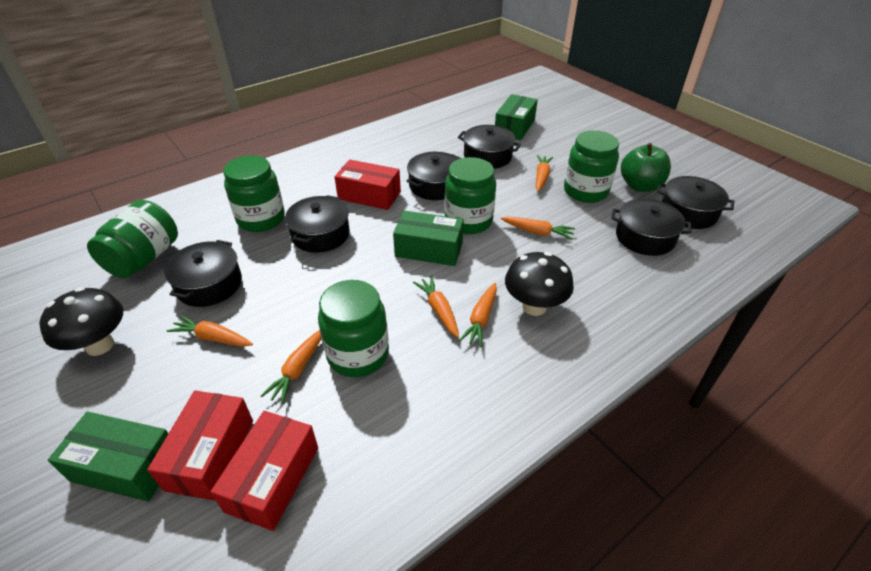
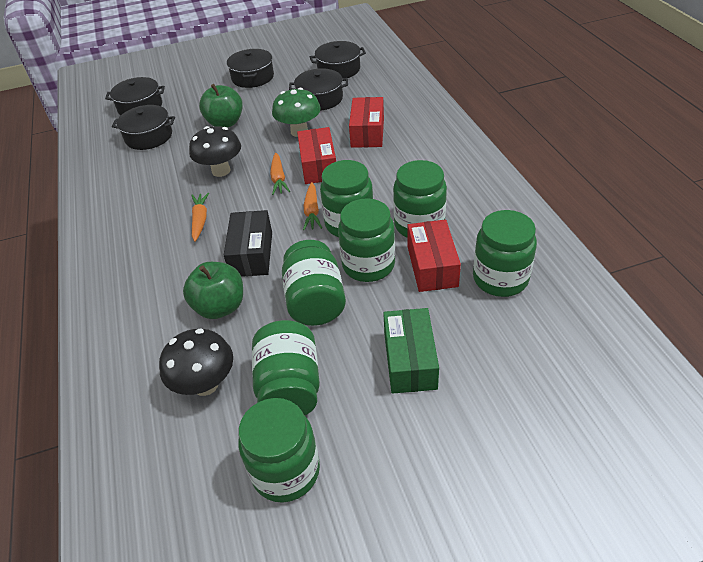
black box: none = 0 -> [224,210,272,277] = 1
black pot: [164,240,242,307] [285,195,350,253] [406,152,461,200] [458,125,521,169] [611,199,691,256] [657,176,735,229] = 6 -> [105,77,165,115] [112,105,175,150] [227,49,274,88] [289,68,348,111] [310,41,366,78] = 5
green apple: [621,143,671,192] = 1 -> [183,262,243,319] [199,84,243,127] = 2
green box: [48,412,168,502] [393,210,464,266] [495,94,538,140] = 3 -> [383,308,439,394] = 1
green jar: [87,200,178,278] [223,155,285,232] [318,280,389,377] [445,157,496,234] [564,130,619,203] = 5 -> [238,398,320,503] [252,320,320,415] [282,240,346,326] [320,160,373,237] [338,198,395,282] [393,160,447,238] [473,210,537,297] = 7
green mushroom: none = 0 -> [272,88,321,137] = 1
orange carrot: [167,315,253,347] [261,330,321,404] [413,276,459,338] [459,283,497,347] [501,216,575,240] [536,155,553,192] = 6 -> [191,193,209,242] [270,153,290,195] [303,182,322,230] = 3

